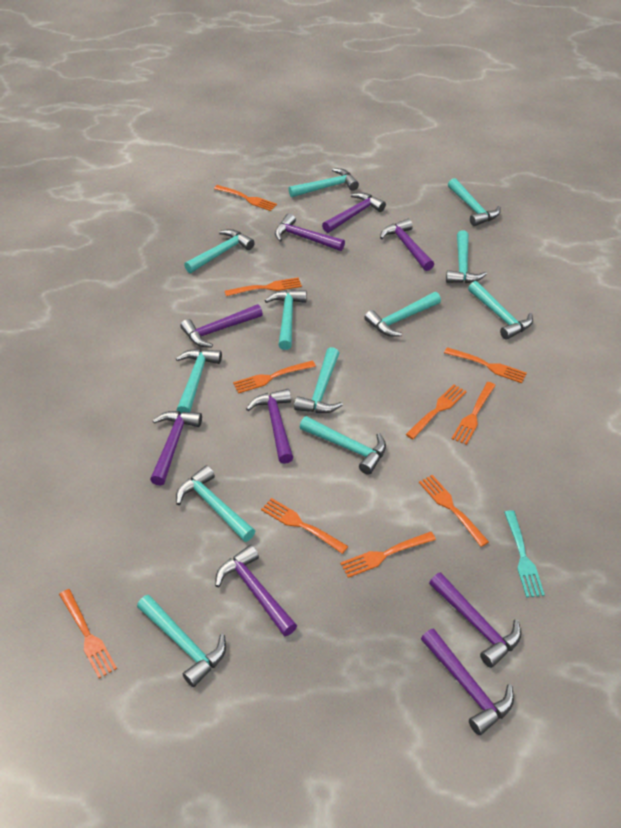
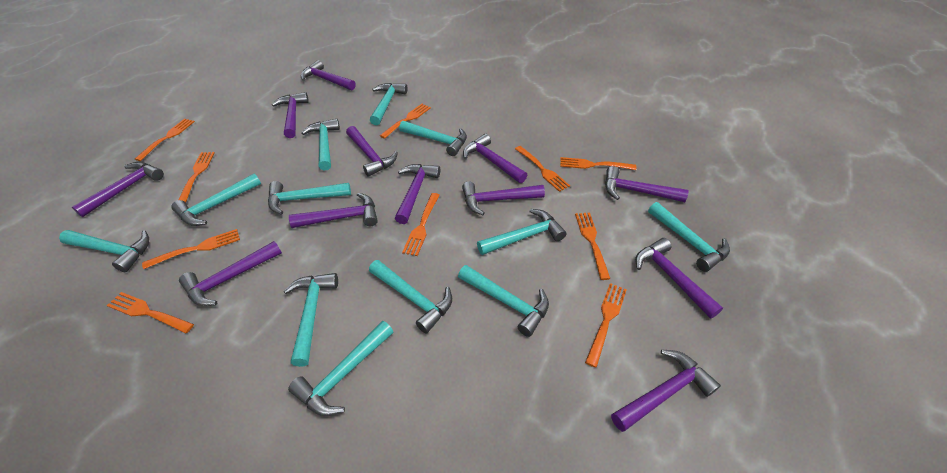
purple hammer: [150,411,202,486] [180,304,263,347] [215,545,297,636] [246,389,293,464] [275,213,345,251] [322,192,386,233] [380,219,434,271] [421,628,514,735] [429,572,521,668] = 9 -> [72,162,164,217] [179,241,282,306] [272,92,309,138] [289,193,378,228] [301,60,356,90] [346,126,398,177] [395,164,440,224] [462,181,545,215] [463,134,527,183] [605,166,688,202] [611,349,721,432] [635,238,723,318] = 12
turquoise fork: [504,510,545,598] = 1 -> none = 0

